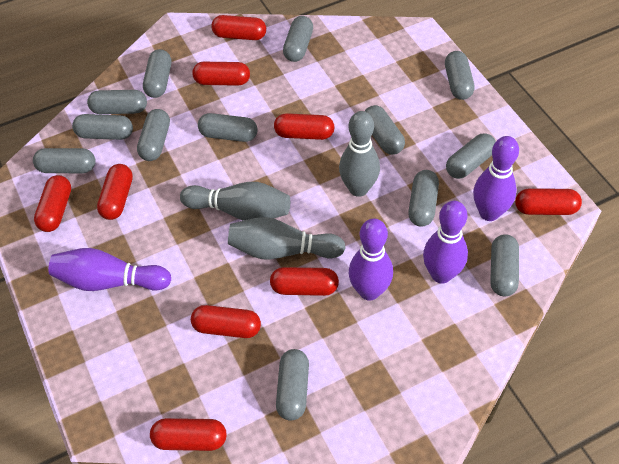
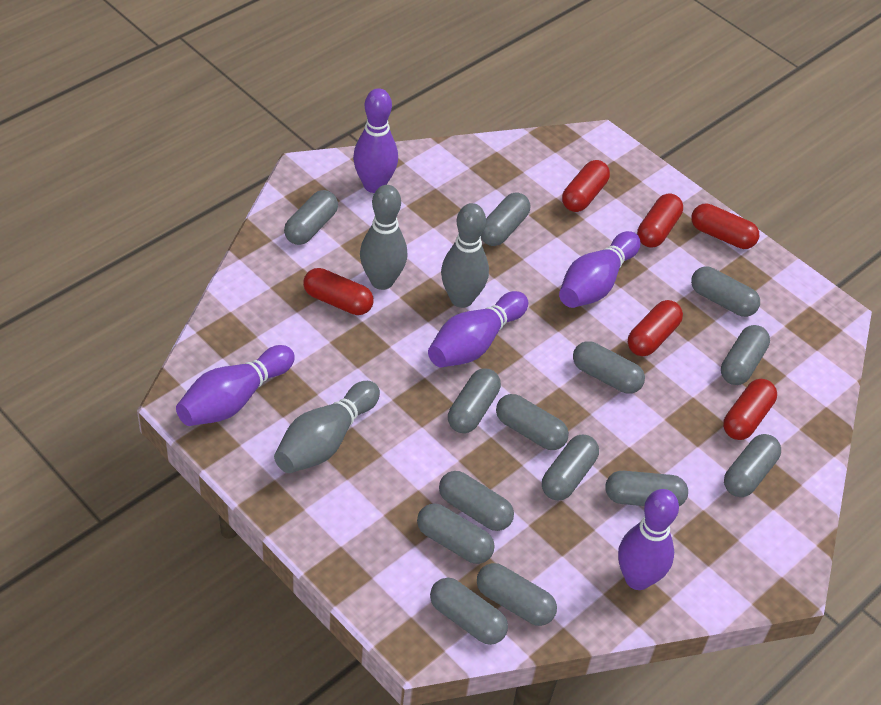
grey capsule: [33,148,96,173] [72,114,133,140] [87,90,147,114] [137,109,170,161] [143,49,171,98] [198,113,258,142] [276,349,309,421] [283,16,313,62] [365,105,405,155] [408,170,439,227] [445,51,475,100] [446,133,496,179] [490,234,519,296] = 13 -> [284,190,338,245] [417,504,494,564] [430,578,508,645] [439,471,514,531] [448,368,501,433] [477,563,557,626] [481,192,530,246] [496,394,569,450] [542,435,599,500] [573,341,645,394] [605,471,688,506] [691,266,760,317] [721,325,770,385] [724,434,781,497] = 14
purple bowling pin: [48,248,171,291] [349,218,393,301] [423,201,468,284] [473,136,519,221] = 4 -> [176,345,295,426] [353,88,398,193] [428,291,528,367] [559,231,641,308] [618,489,679,590] = 5
red capsule: [34,175,71,232] [97,164,133,220] [150,418,226,451] [191,305,261,338] [192,62,250,86] [211,15,266,40] [270,267,339,296] [274,113,335,140] [515,188,582,215] = 9 -> [303,268,374,315] [562,160,610,212] [628,300,683,356] [637,193,683,248] [691,204,759,249] [723,379,777,440] = 6

